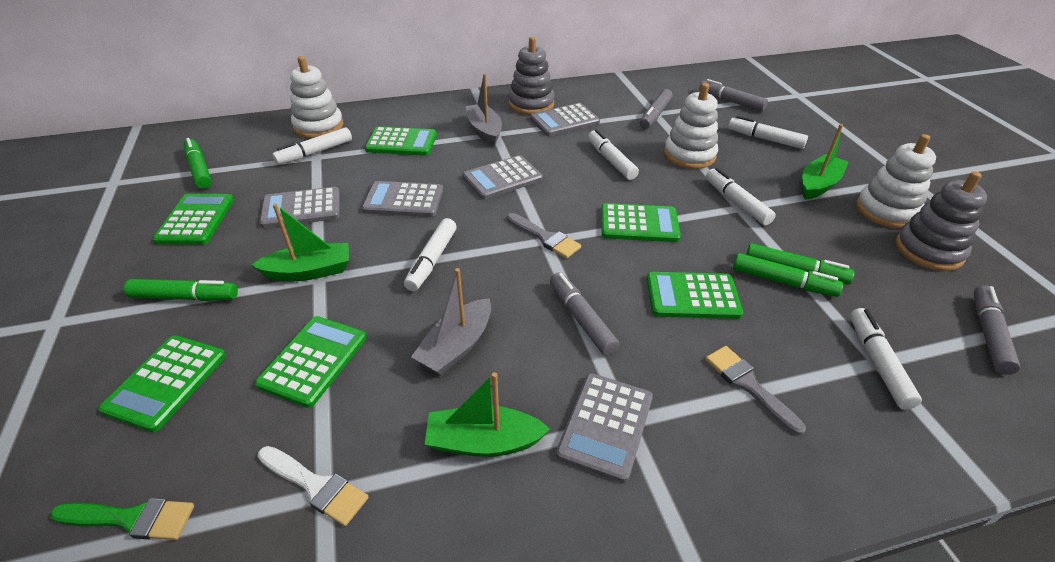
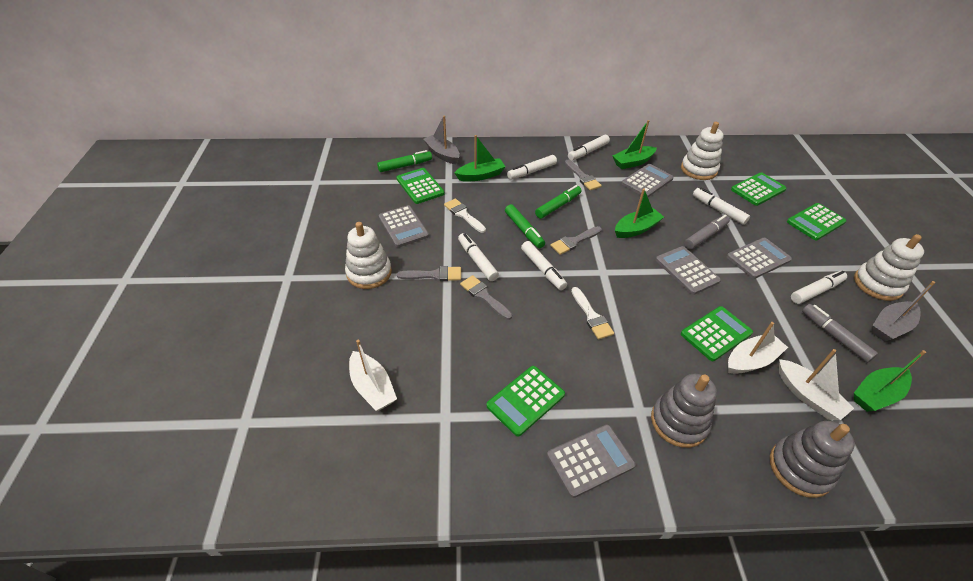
green boat: [251,203,349,281] [424,372,550,457] [802,124,848,200] = 3 -> [455,135,506,182] [613,120,657,169] [615,188,664,238] [854,350,926,412] = 4
green brush: [50,498,194,540] = 1 -> none = 0
green calculator: [98,335,226,432] [153,194,234,245] [255,316,366,408] [365,127,437,156] [601,203,681,242] [646,272,743,319] = 6 -> [396,168,445,204] [487,366,565,436] [681,306,753,361] [731,172,786,206] [787,203,846,240] = 5
green marker: [124,279,238,301] [184,138,212,189] [733,253,843,297] [746,243,855,285] = 4 -> [377,150,432,172] [505,204,545,248] [535,185,581,219] = 3
grey brush: [507,213,581,259] [706,346,806,435] = 2 -> [397,266,461,281] [460,275,512,320] [550,226,602,255] [565,160,602,190] = 4
grey marker: [550,272,619,356] [640,89,673,129] [699,79,768,112] [974,285,1020,375] = 4 -> [684,215,730,249] [802,304,878,363] = 2
white boat: none = 0 -> [349,340,397,411] [728,322,788,374] [779,349,854,420] = 3
white brush: [258,446,369,526] = 1 -> [444,198,486,233] [571,287,614,339] = 2

